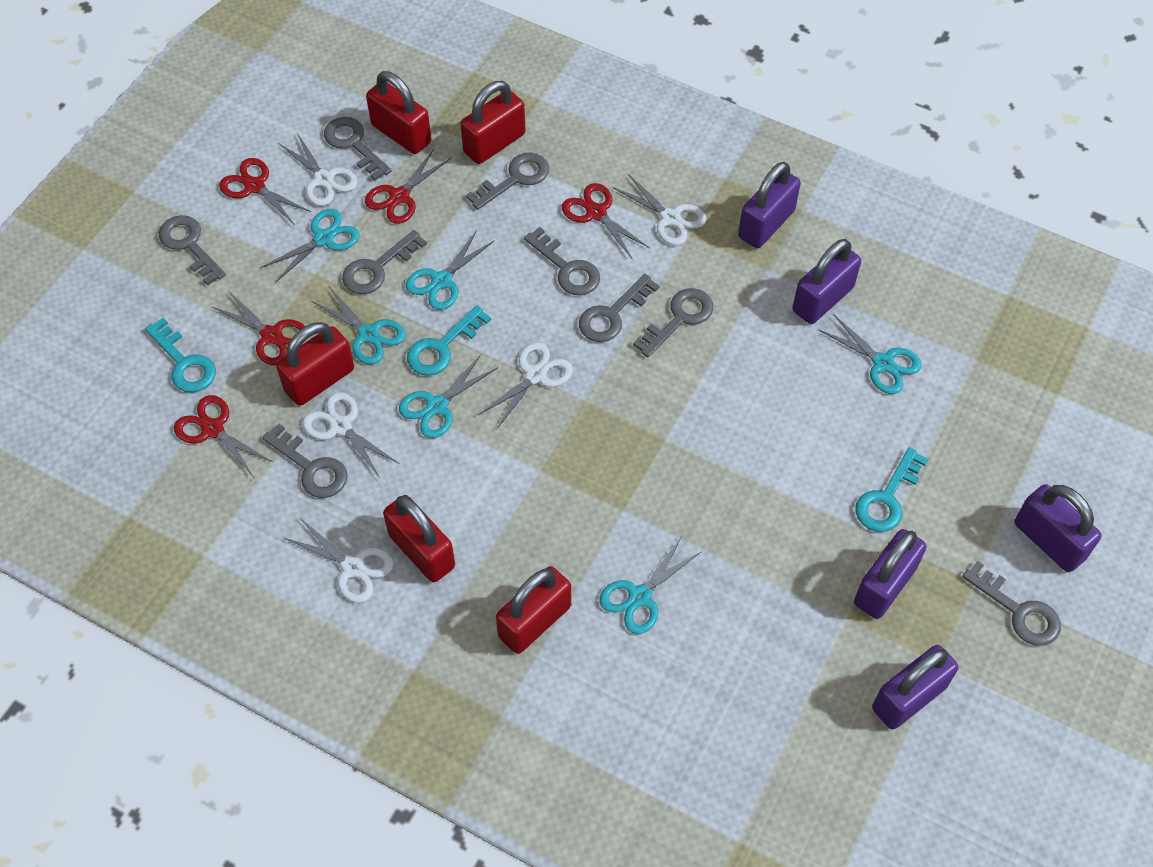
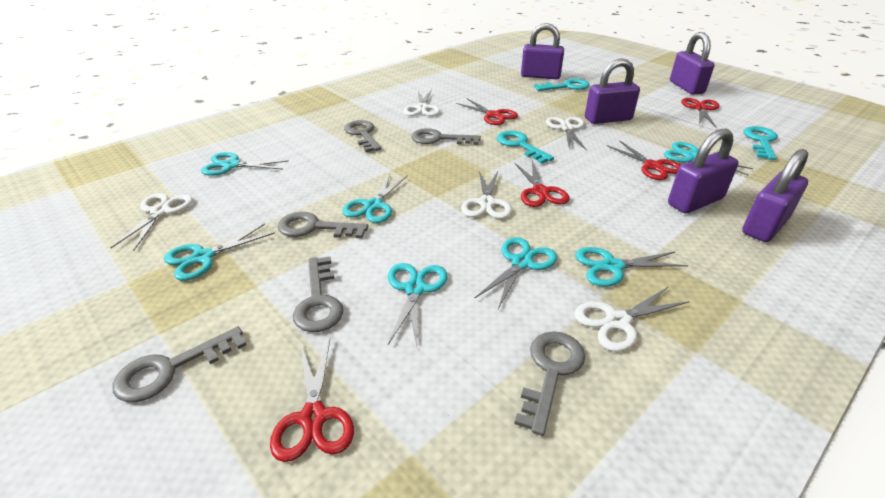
grey key: [159,215,226,285] [262,424,348,498] [324,117,392,181] [342,230,427,294] [466,153,549,210] [524,227,600,295] [579,274,660,342] [633,288,713,358] [962,561,1061,646] = 9 -> [112,326,246,402] [278,212,369,238] [293,256,344,332] [344,120,381,152] [411,128,481,145] [514,331,585,436] = 6
red padlock: [276,322,354,406] [366,71,431,154] [383,495,455,582] [460,81,526,164] [496,566,571,654] = 5 -> none = 0
turquoise scissors: [261,209,360,283] [311,287,406,365] [399,355,498,438] [406,230,495,310] [599,538,702,634] [819,314,922,394] = 6 -> [164,224,275,281] [201,152,288,176] [342,174,408,223] [388,263,448,346] [475,237,557,309] [575,247,688,287] [664,142,753,176] = 7

